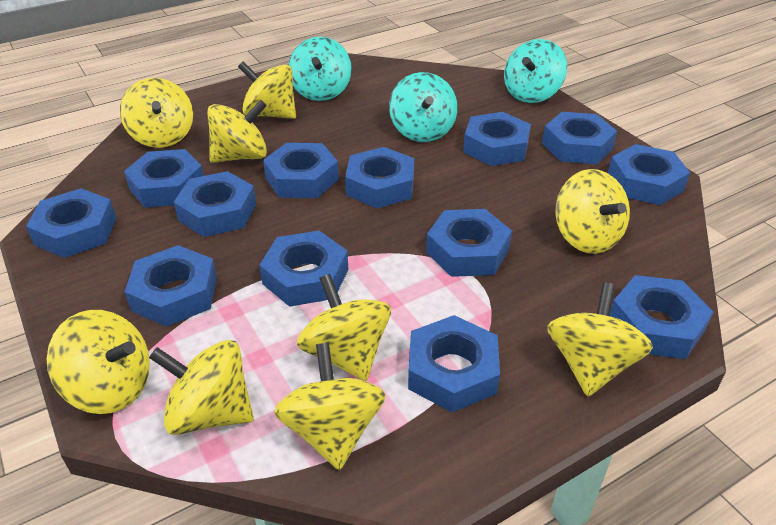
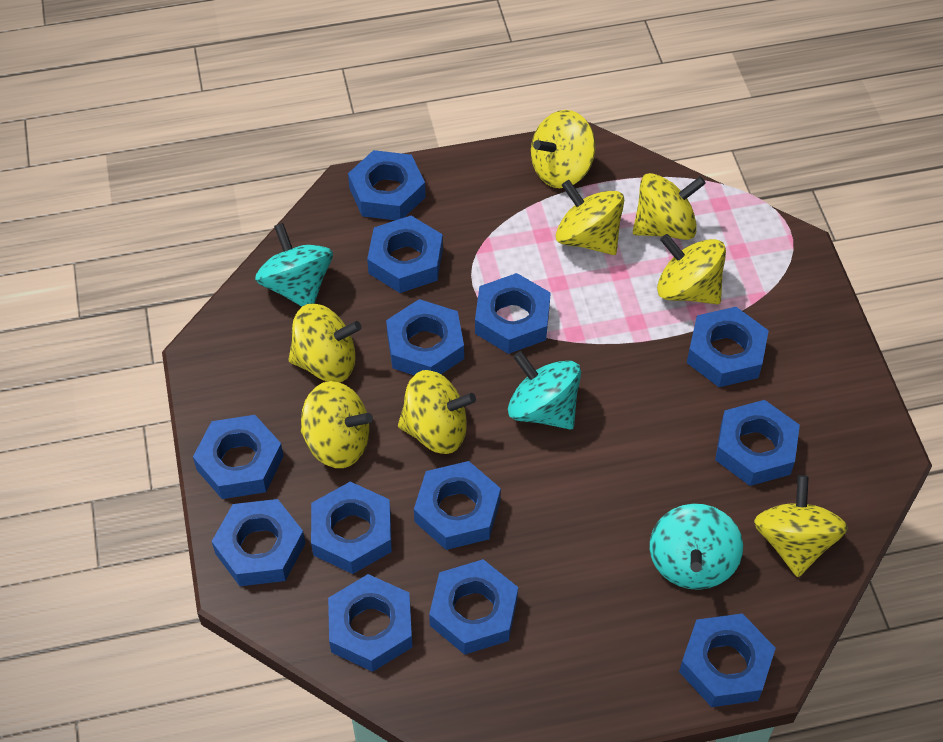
yellow spinning top: [47,310,150,414] [120,78,193,148] [149,340,254,435] [207,100,267,163] [238,61,296,119] [274,343,386,470] [297,274,391,381] [547,282,653,397] [555,169,630,254] = 9 -> [288,304,362,382] [301,381,373,468] [398,370,476,454] [531,110,595,188] [556,180,624,255] [633,173,706,240] [657,234,726,304] [754,475,848,577] = 8

